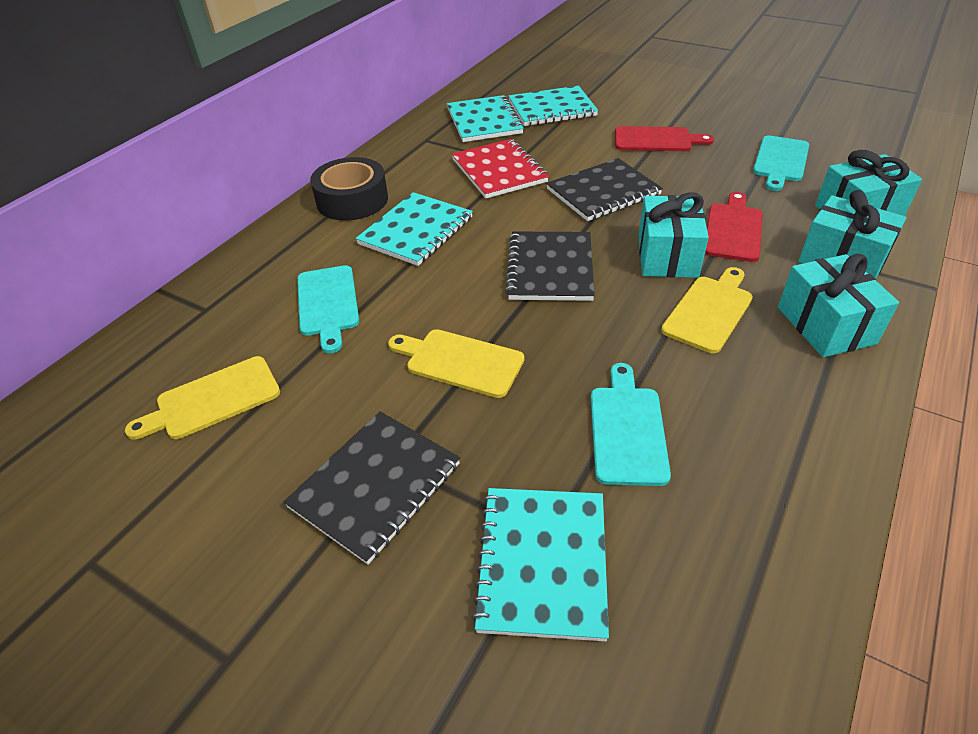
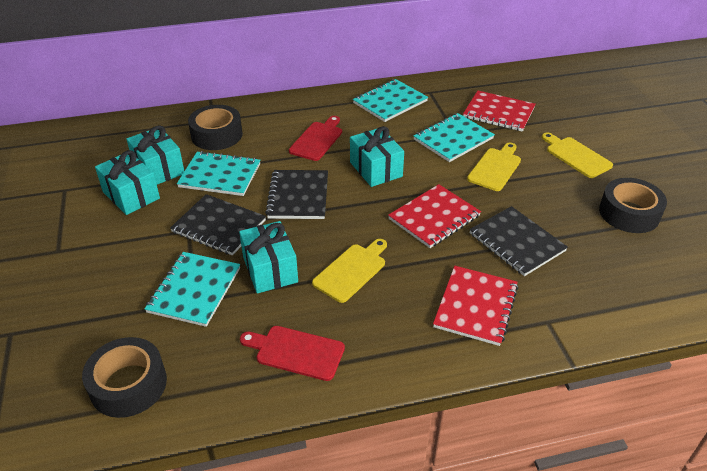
black tape: [310,157,388,221] = 1 -> [82,337,167,418] [188,105,243,150] [599,178,667,233] = 3
red notebook: [452,139,549,199] = 1 -> [388,184,481,248] [433,266,518,346] [463,91,536,132] = 3
turquoise cutting board: [297,265,359,353] [591,363,671,486] [753,135,809,191] = 3 -> none = 0

